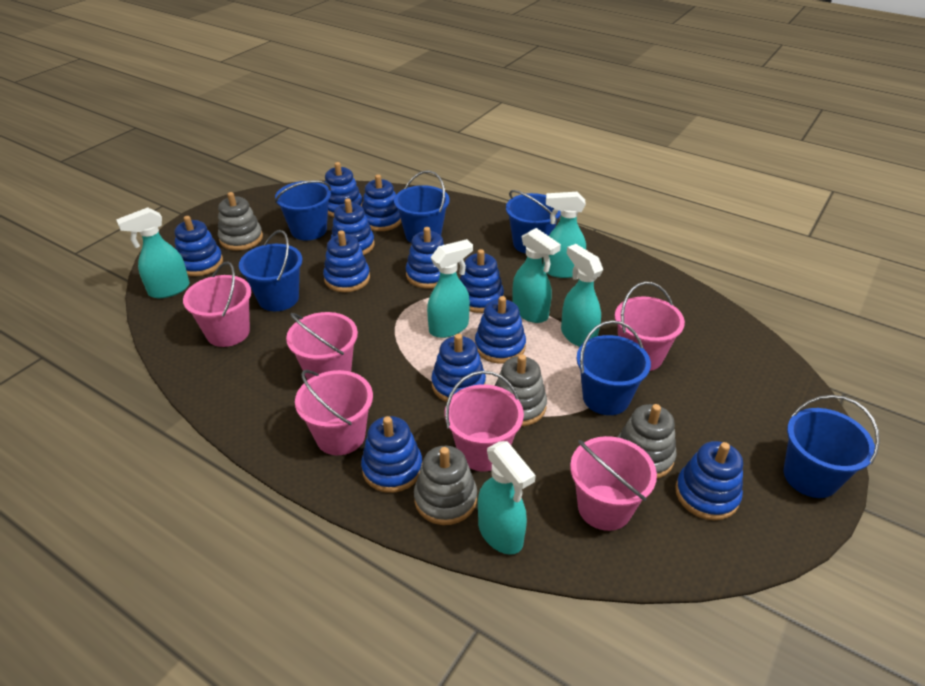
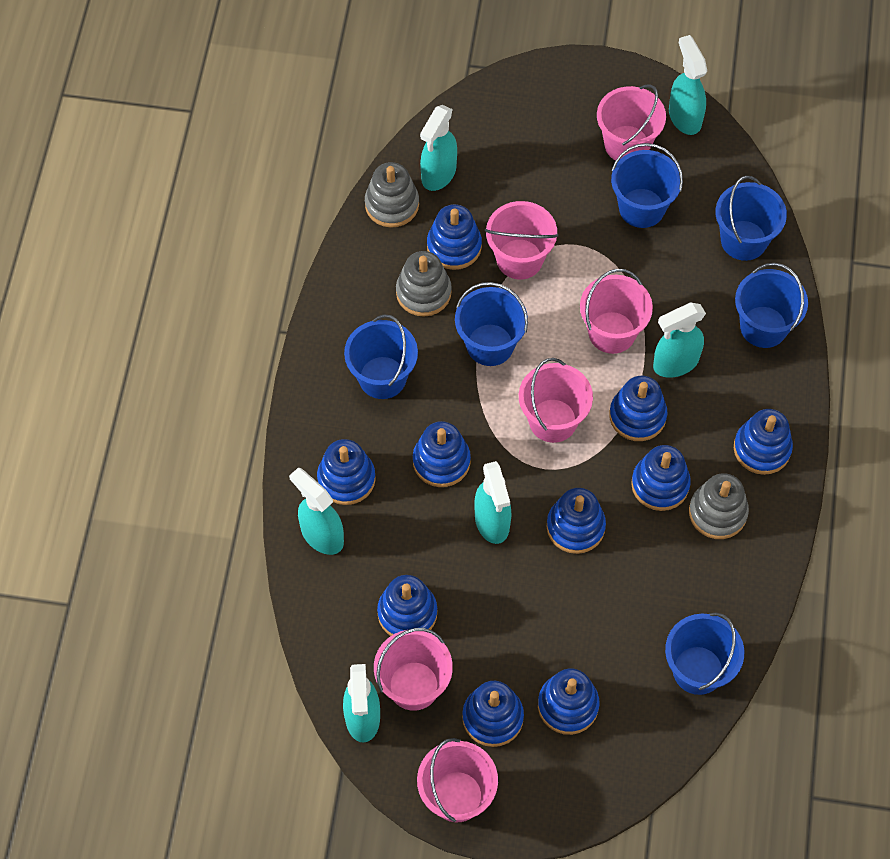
blue stacking toy: [174,216,223,276] [323,230,370,292] [325,162,362,217] [331,198,375,255] [361,416,422,493] [362,174,401,231] [406,227,444,288] [431,334,486,402] [460,249,504,313] [475,296,526,364] [675,441,743,520] = 11 -> [317,439,376,505] [377,575,437,636] [413,421,471,487] [427,204,482,270] [462,681,524,747] [538,668,600,735] [547,488,606,554] [609,376,667,441] [631,445,691,511] [734,409,793,475] = 10
grey stacking toy: [218,192,263,251] [414,446,477,525] [495,354,547,426] [618,404,676,479] = 4 -> [365,162,419,228] [396,251,452,317] [689,473,749,539] = 3

